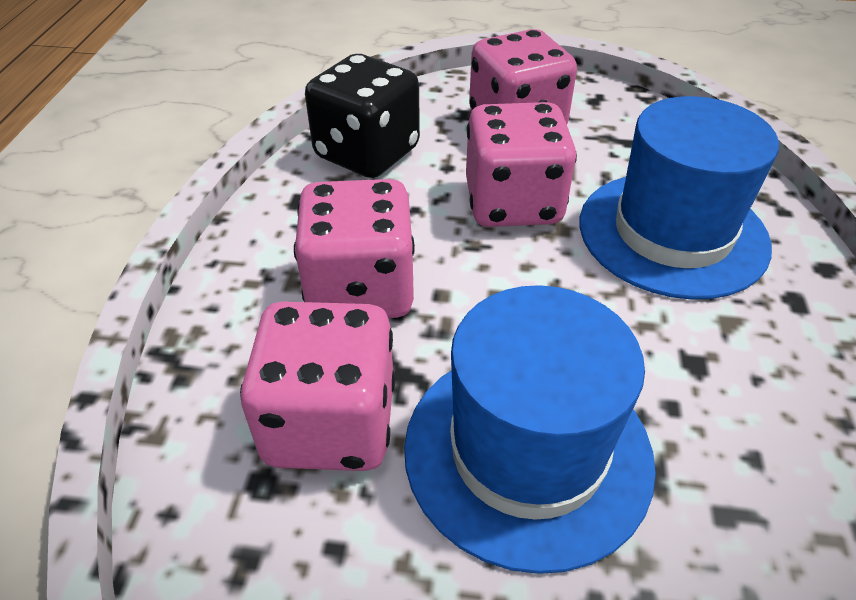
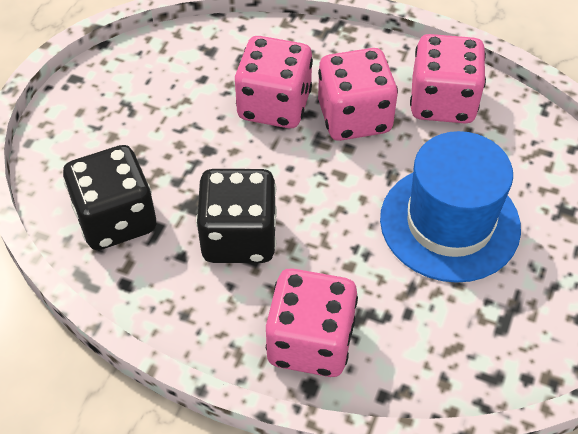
black dice: [305,54,420,178] = 1 -> [63,145,156,250] [196,169,277,263] = 2
blue hat: [404,285,656,574] [580,96,779,300] = 2 -> [380,131,521,283] = 1

